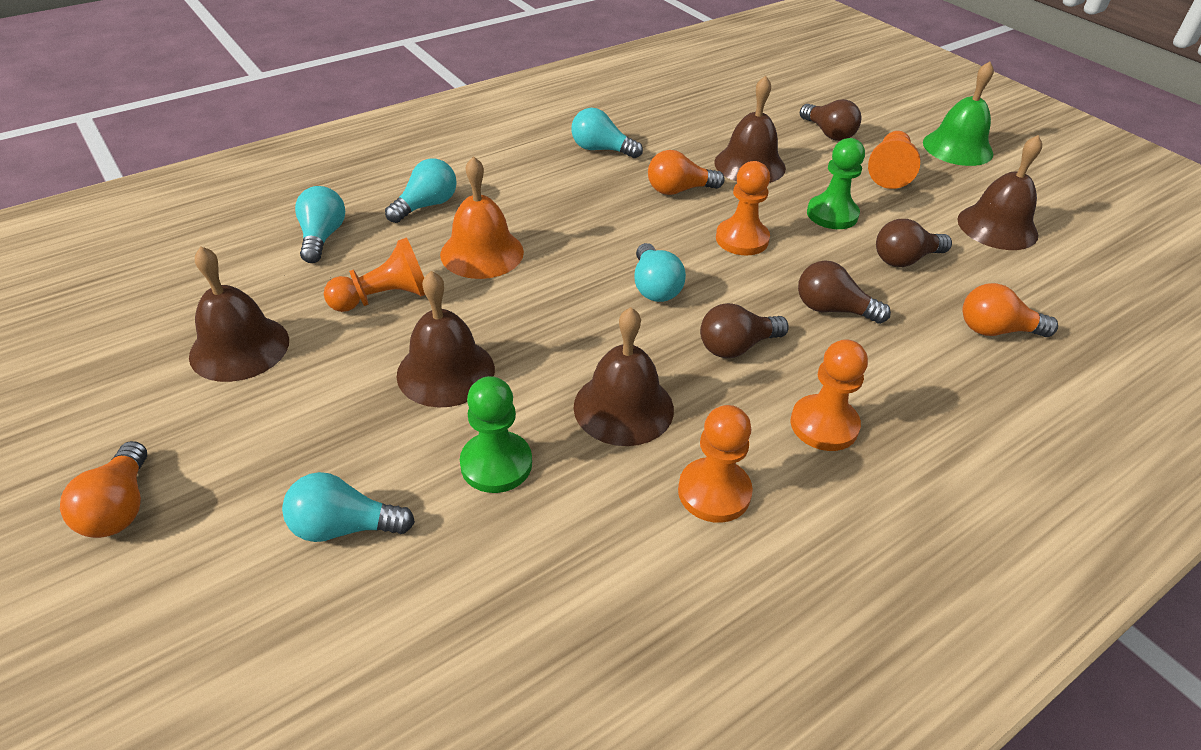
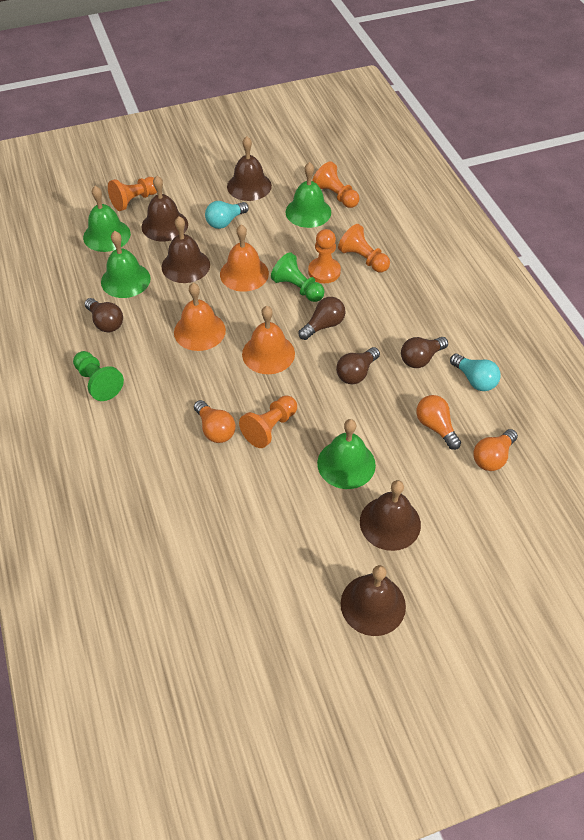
green bell: [923,61,994,166] = 1 -> [83,186,131,252] [101,231,151,298] [286,162,331,228] [317,419,376,489] = 4
orange bell: [440,156,524,279] = 1 -> [174,283,226,351] [220,224,269,292] [242,306,295,374] = 3
turquoise light bulb: [282,472,415,542] [295,186,345,263] [385,158,457,223] [571,108,643,158] [634,243,686,302] = 5 -> [205,201,249,229] [450,354,501,391] = 2

